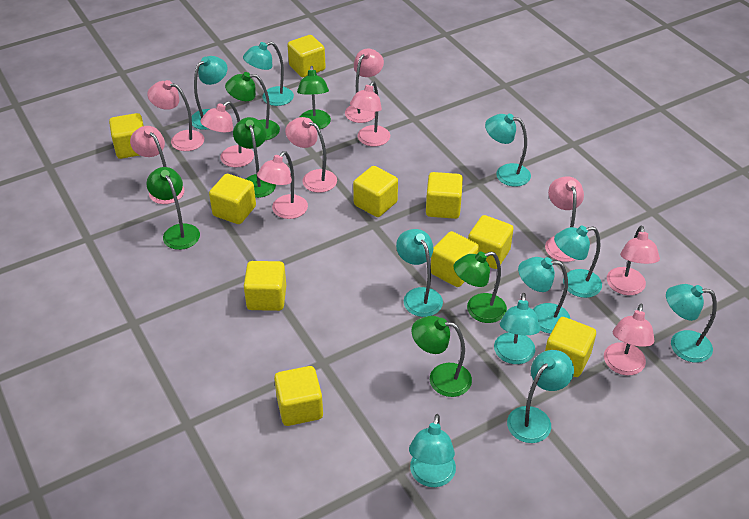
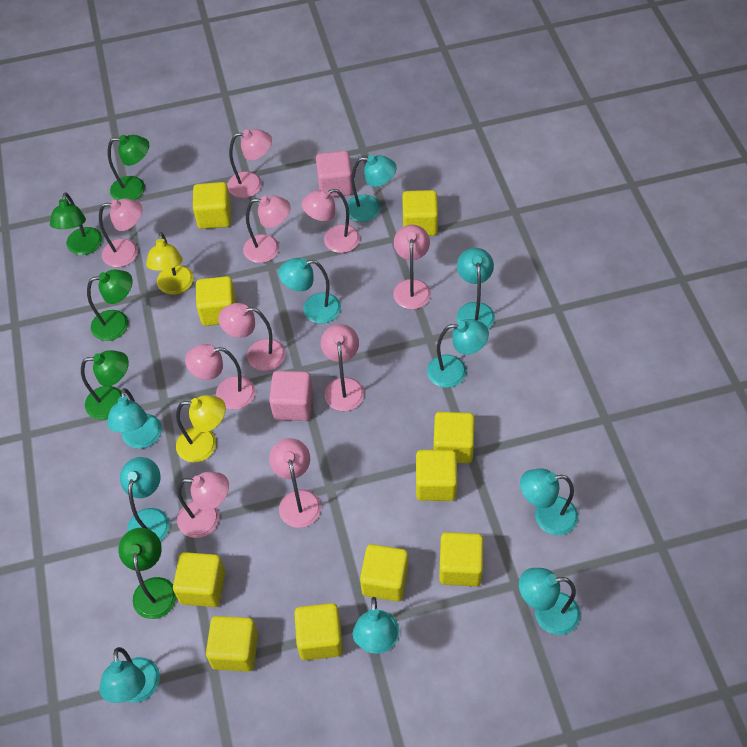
green lamp: [146,167,200,250] [225,72,280,140] [233,117,276,198] [297,66,331,129] [411,316,472,397] [453,252,507,323] = 6 -> [50,192,102,255] [81,350,129,420] [87,270,133,341] [108,135,149,201] [118,528,176,619] = 5
pink cube: none = 0 -> [269,371,313,421] [316,151,353,197] = 2
yellow lamp: none = 0 -> [146,232,194,295] [176,395,226,463] = 2

